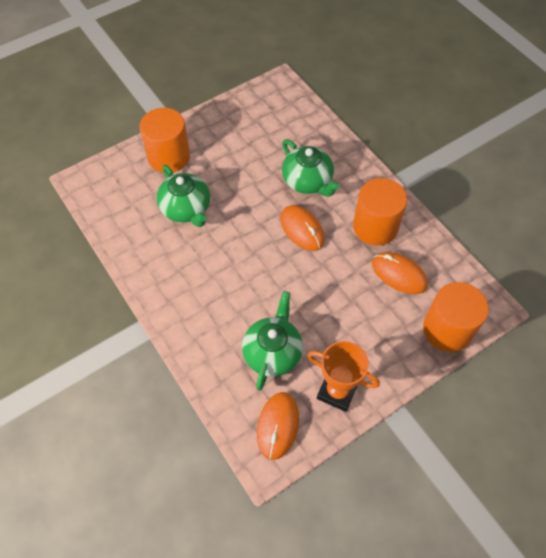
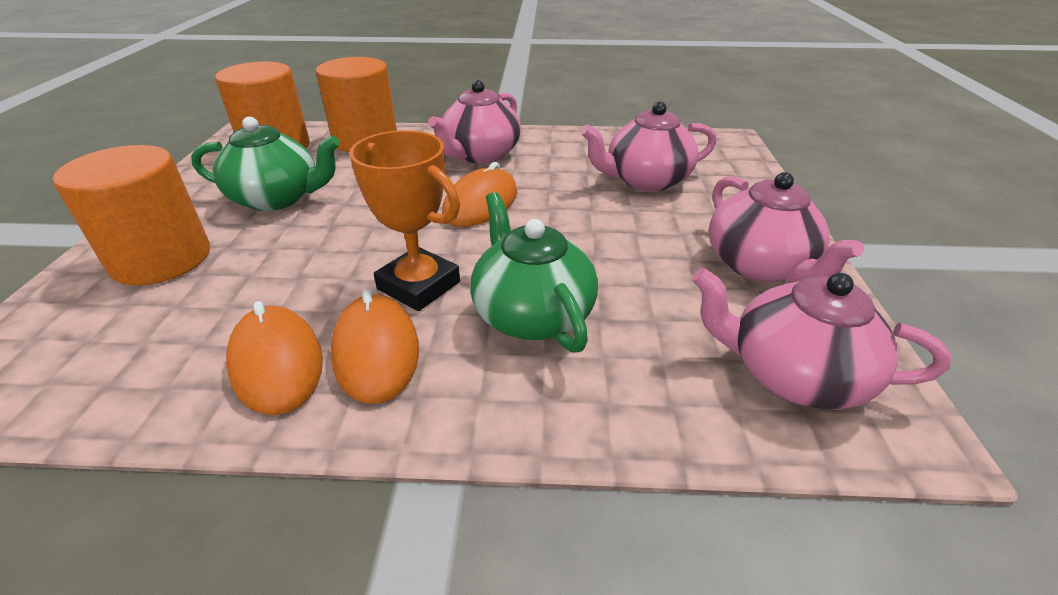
green teapot: [157,165,210,227] [242,291,303,391] [282,139,340,197] = 3 -> [191,117,340,211] [470,192,598,353] = 2
pink teapot: none = 0 -> [428,80,521,164] [581,102,717,191] [692,268,951,410] [709,172,864,283] = 4

